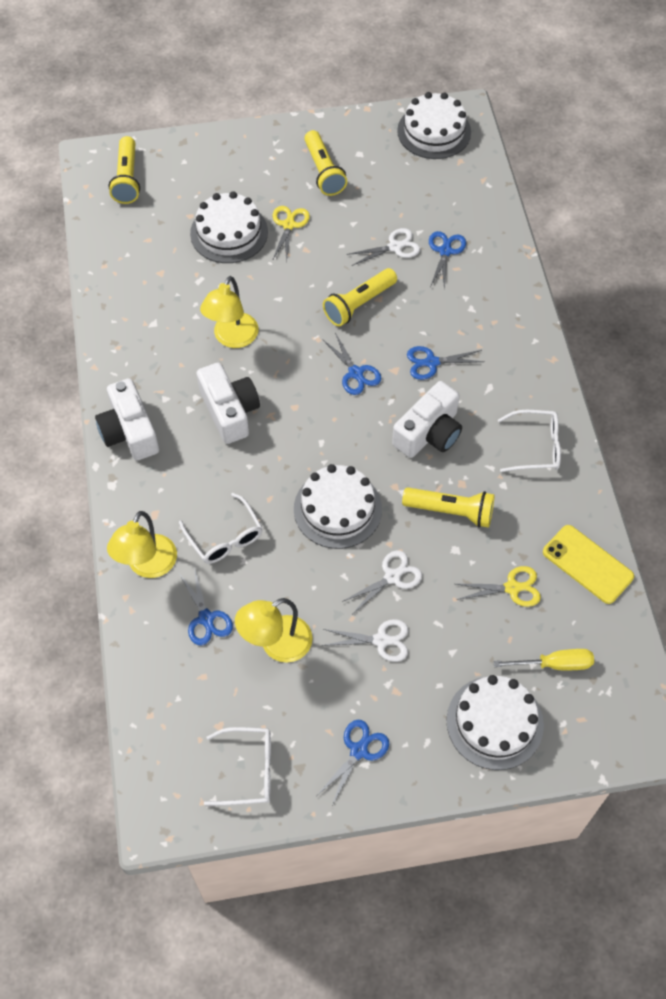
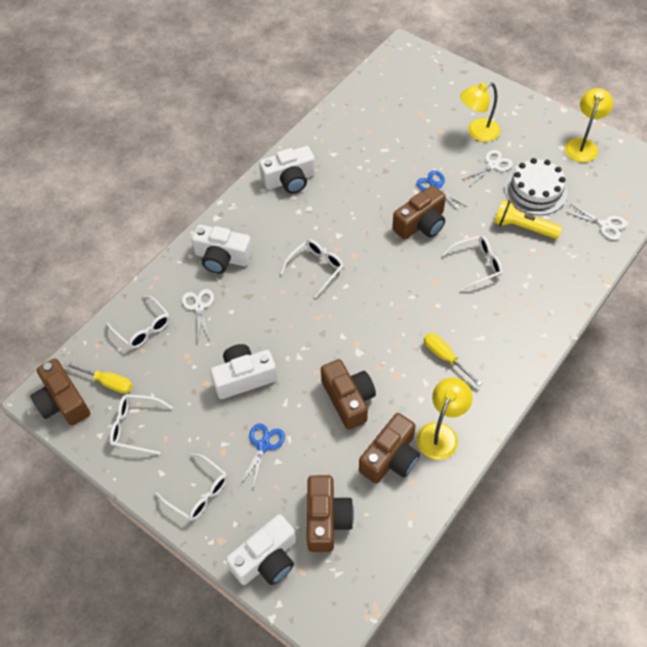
blue scissors: [179,567,233,645] [318,720,389,807] [322,333,381,395] [407,346,485,380] [429,231,466,291] = 5 -> [240,423,285,489] [417,171,467,212] = 2
brown camera: none = 0 -> [30,358,90,426] [307,475,354,552] [321,359,376,430] [359,413,420,484] [392,185,446,240] = 5
white cake: [190,191,268,263] [294,464,382,549] [397,92,471,159] [446,675,544,770] = 4 -> [505,158,568,215] = 1
white camera: [95,378,159,461] [197,363,260,444] [392,381,462,458] = 3 -> [191,225,253,274] [210,344,277,399] [226,514,296,585] [259,146,315,194] = 4
white glasses: [179,493,263,564] [204,727,271,806] [498,410,561,472] = 3 -> [106,296,170,349] [109,394,173,455] [155,453,227,521] [280,239,344,298] [442,236,503,291] = 5
yellow flashlight: [109,136,140,204] [304,130,347,196] [323,268,397,327] [402,487,495,528] = 4 -> [494,200,562,239] = 1
yellow phone: [543,525,634,604] = 1 -> none = 0
yellow scissors: [272,206,310,263] [456,566,541,607] = 2 -> none = 0
yellow screwdriver: [493,649,594,670] = 1 -> [64,362,133,393] [424,333,482,386] = 2

